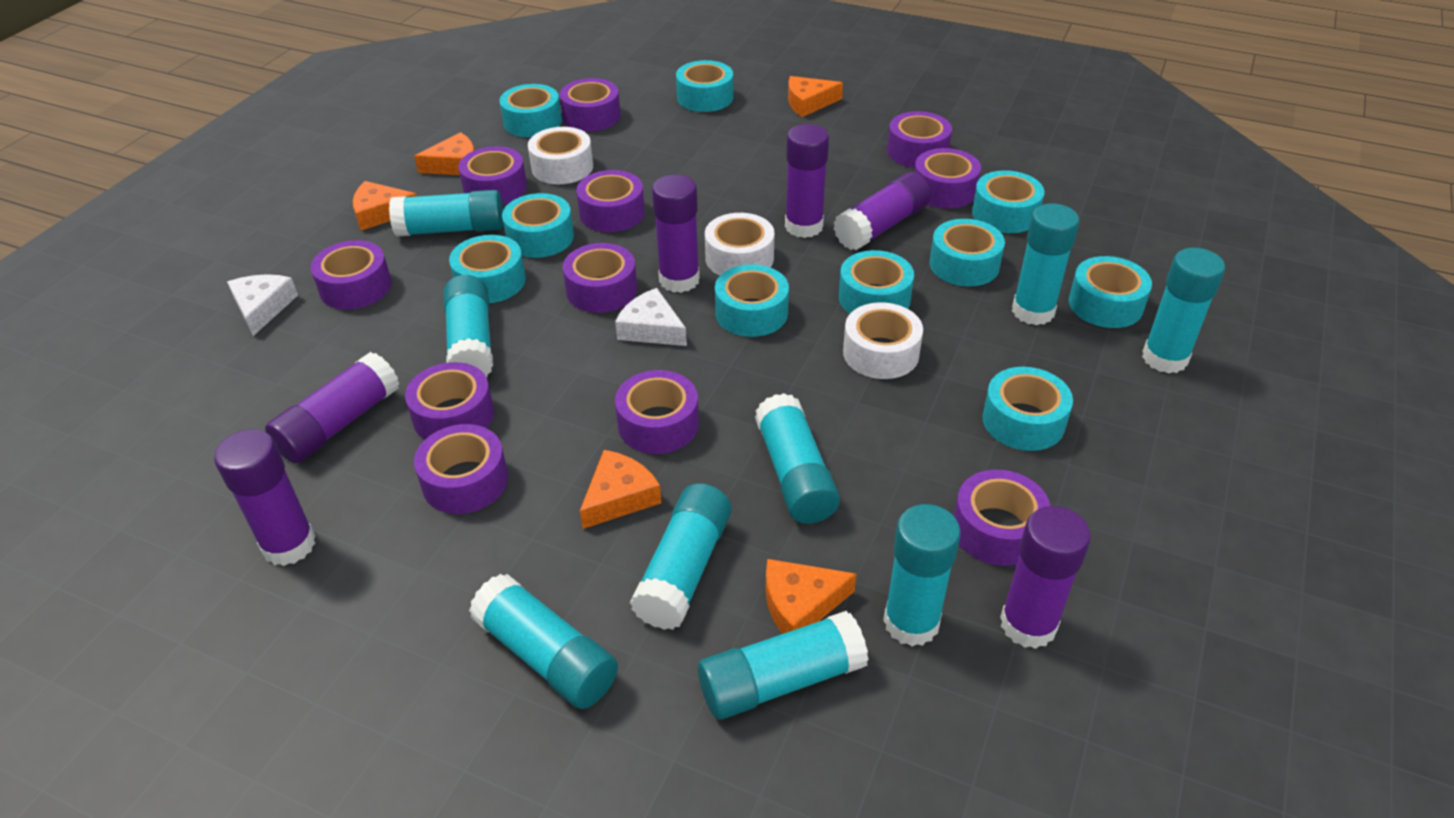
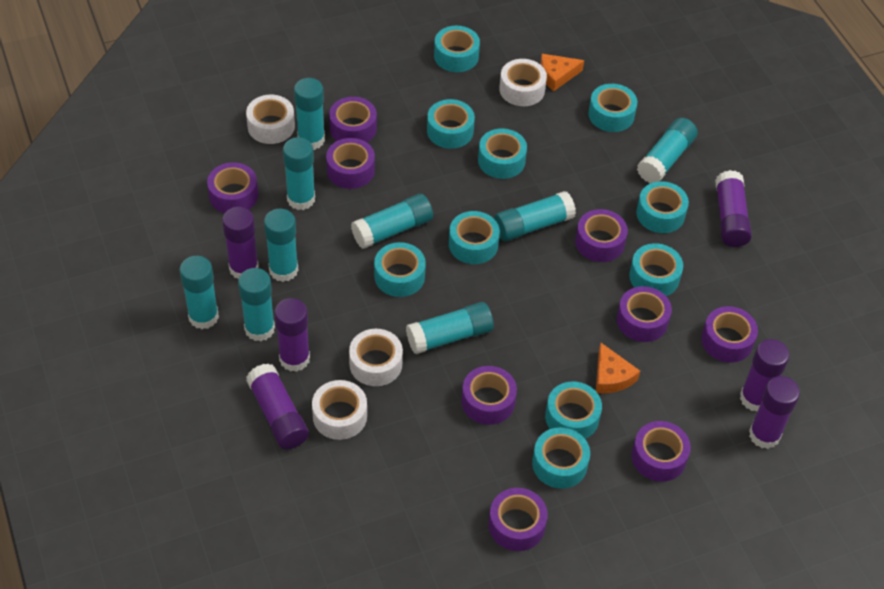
orange cheese: [353,181,417,231] [414,132,474,175] [580,450,662,529] [765,559,857,634] [788,76,843,117] = 5 -> [540,54,584,91] [596,343,640,394] = 2
purple tape: [311,240,392,310] [405,362,494,440] [414,424,508,514] [458,146,527,205] [560,78,621,131] [563,243,637,313] [577,170,645,232] [615,370,699,454] [887,111,952,168] [914,148,981,209] [954,470,1050,566] = 11 -> [207,162,258,213] [326,138,375,189] [329,97,377,142] [461,366,517,425] [488,488,548,551] [575,209,628,262] [617,286,672,342] [632,421,691,482] [701,306,758,363] = 9
white cheese: [227,274,298,336] [615,288,687,346] = 2 -> none = 0
white tape: [528,127,593,184] [705,213,774,276] [843,302,923,379] = 3 -> [246,95,295,144] [312,380,367,440] [349,329,403,386] [499,59,547,106] = 4

